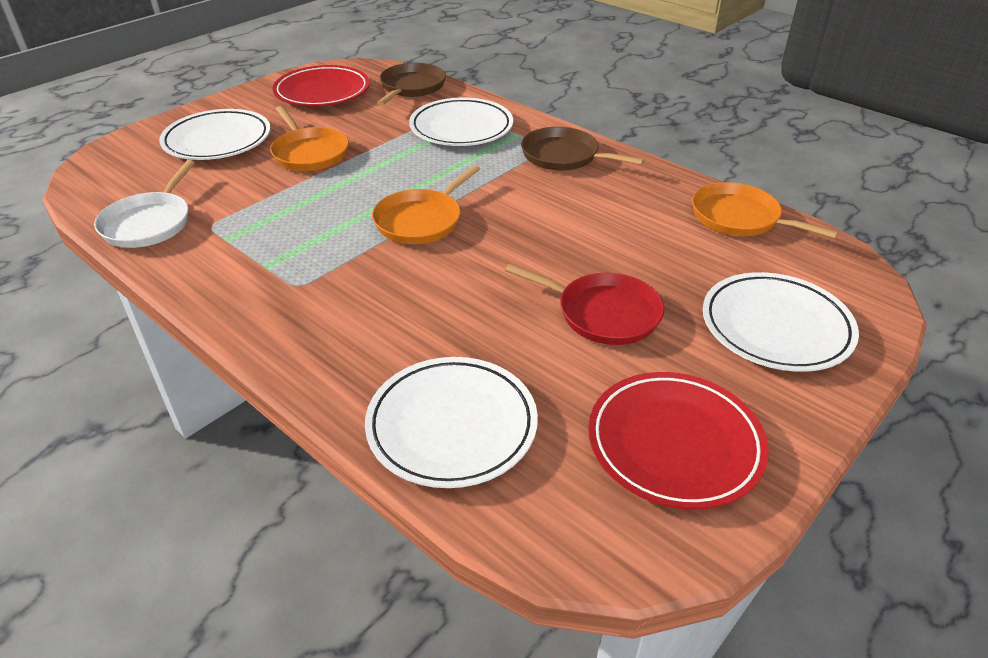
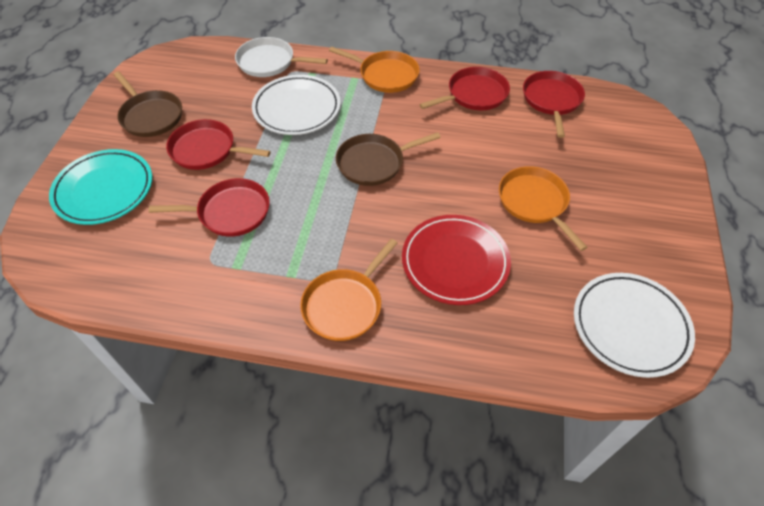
red pan: [505,263,664,345] = 1 -> [149,178,270,237] [166,119,271,170] [419,67,510,110] [523,71,585,138] = 4
red plate: [272,65,370,106] [588,372,769,510] = 2 -> [402,215,511,305] = 1
turquoise plate: none = 0 -> [49,149,152,225] = 1
white plate: [159,109,270,160] [365,357,538,488] [409,97,513,146] [703,272,859,372] = 4 -> [252,75,341,135] [574,273,695,378] = 2

